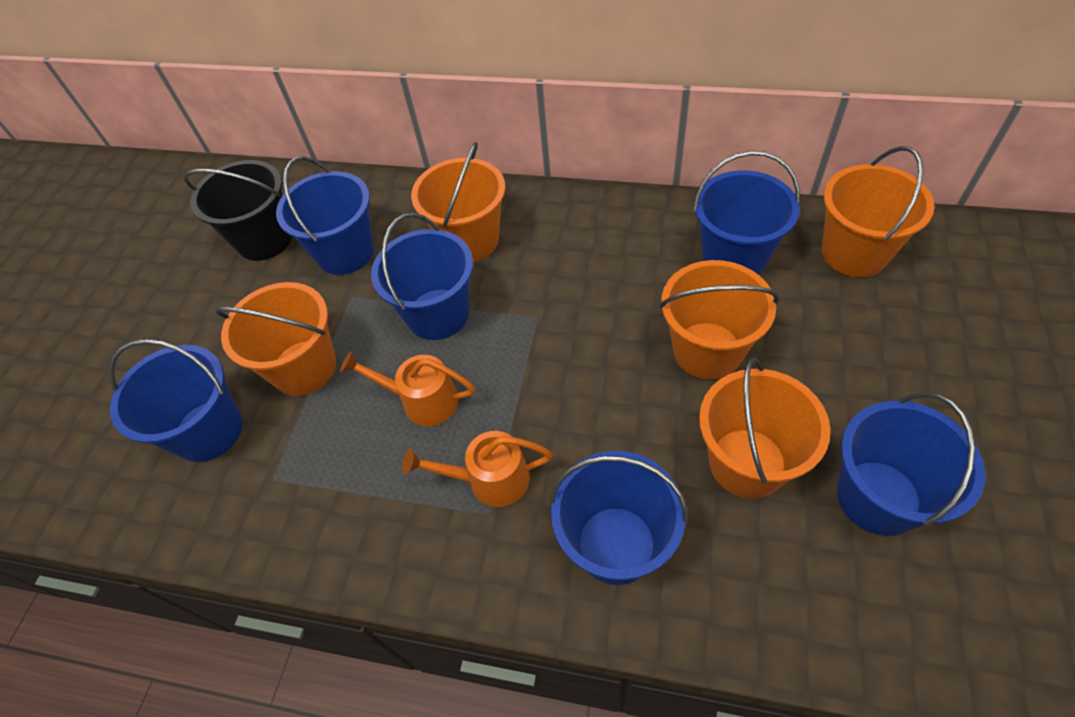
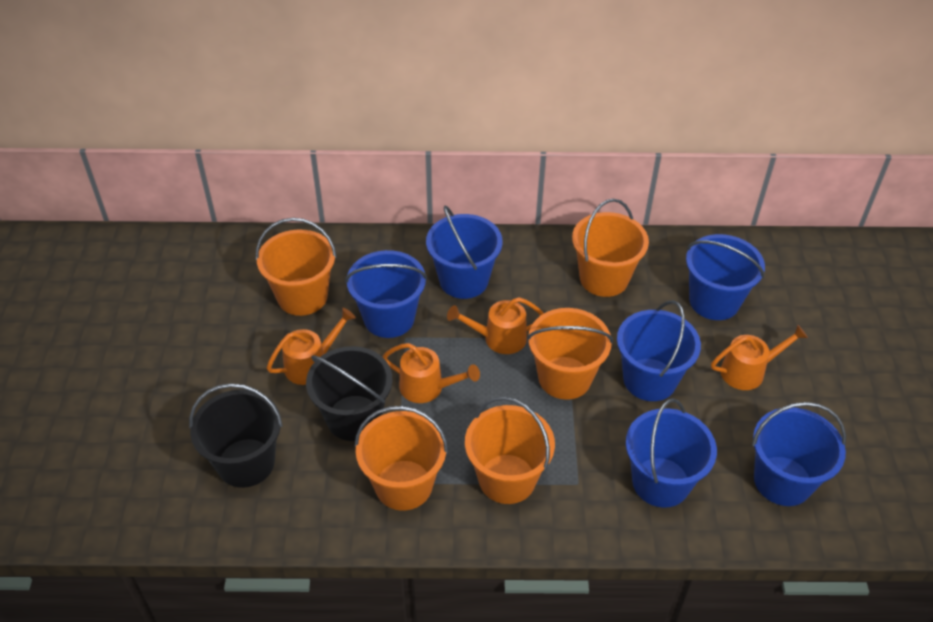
black bucket: [184,160,293,261] = 1 -> [189,383,283,488] [306,346,393,441] = 2
orange watering can: [340,352,475,426] [402,431,552,507] = 2 -> [267,308,356,385] [382,343,480,403] [447,297,544,354] [711,325,808,390] = 4

